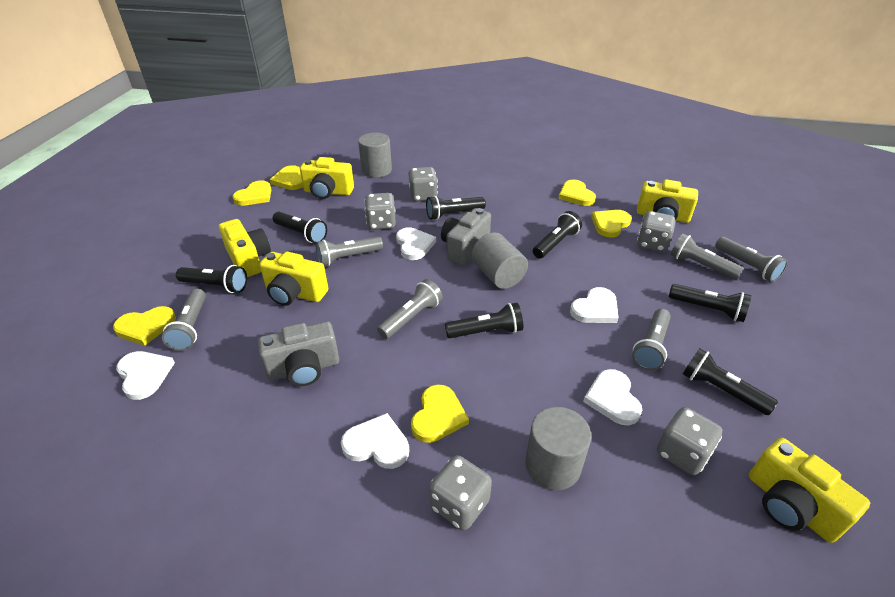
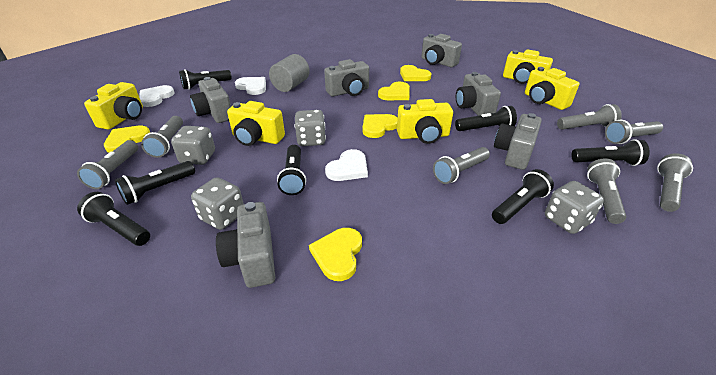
grey camera: [258,321,339,386] [441,208,491,266] = 2 -> [190,77,231,123] [216,202,275,288] [324,59,369,97] [421,34,462,67] [456,72,501,116] [494,113,542,170] = 6
grey cylinder: [358,133,392,178] [472,232,528,289] [526,407,591,490] = 3 -> [269,54,310,92] = 1
grey dice: [365,193,396,230] [408,167,438,202] [429,455,492,530] [637,211,675,252] [657,407,722,475] = 5 -> [171,126,215,165] [191,177,244,230] [295,110,326,146] [545,181,604,234] = 4
grey flashlight: [162,289,206,351] [316,237,383,266] [377,279,443,339] [632,309,671,370] [670,233,744,280] [715,237,788,282] = 6 -> [77,140,138,189] [141,116,183,158] [433,147,490,184] [557,104,622,130] [587,158,627,224] [605,120,663,144] [657,153,693,212] = 7
white heart: [116,351,175,400] [341,413,409,469] [396,227,436,260] [570,287,619,323] [583,369,642,425] = 5 -> [139,85,175,107] [235,77,266,95] [325,149,368,181] = 3
yellow heart: [113,306,176,346] [232,180,271,206] [270,165,303,190] [411,384,469,443] [558,180,596,206] [591,210,632,237] = 6 -> [104,126,150,153] [309,228,362,281] [363,114,398,138] [378,82,410,100] [400,65,431,81] = 5

